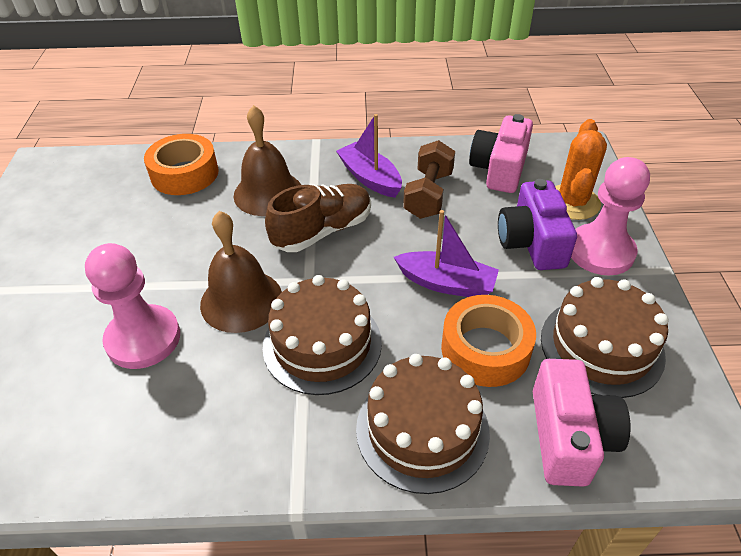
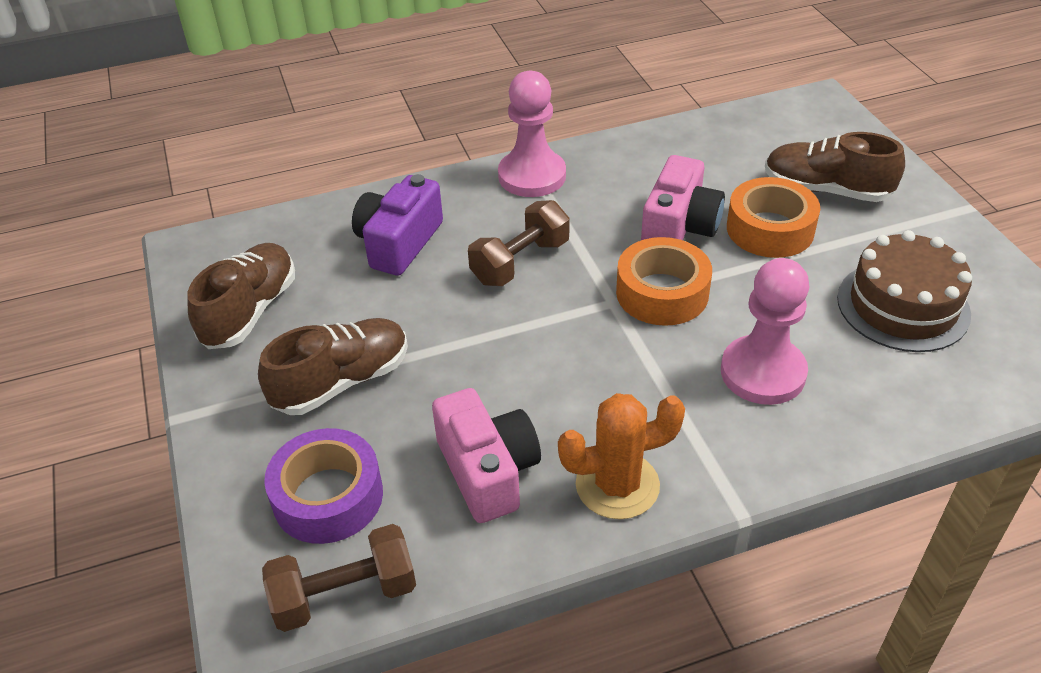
brown bell: [200,211,282,333] [234,105,301,216] = 2 -> none = 0
brown cake: [263,275,382,395] [356,354,490,494] [541,277,669,398] = 3 -> [837,230,972,352] = 1
brown dumbbell: [403,140,455,219] = 1 -> [262,524,416,632] [468,200,569,286] = 2
brown shoe: [265,184,371,252] = 1 -> [187,243,295,349] [258,318,408,415] [765,132,905,202] = 3
purple boat: [336,114,402,198] [394,210,499,297] = 2 -> none = 0
purple tape: none = 0 -> [264,428,383,544] = 1

